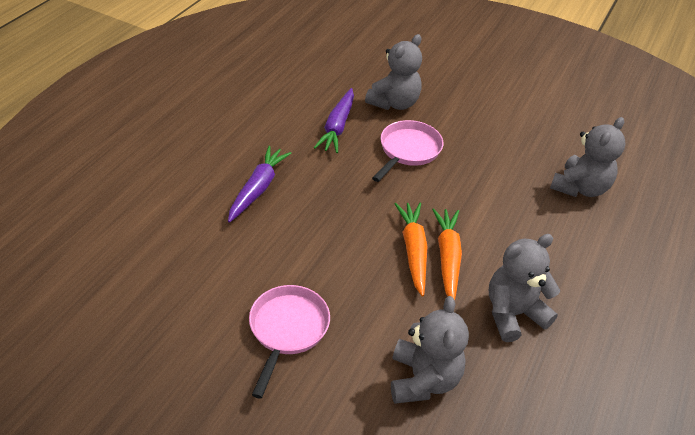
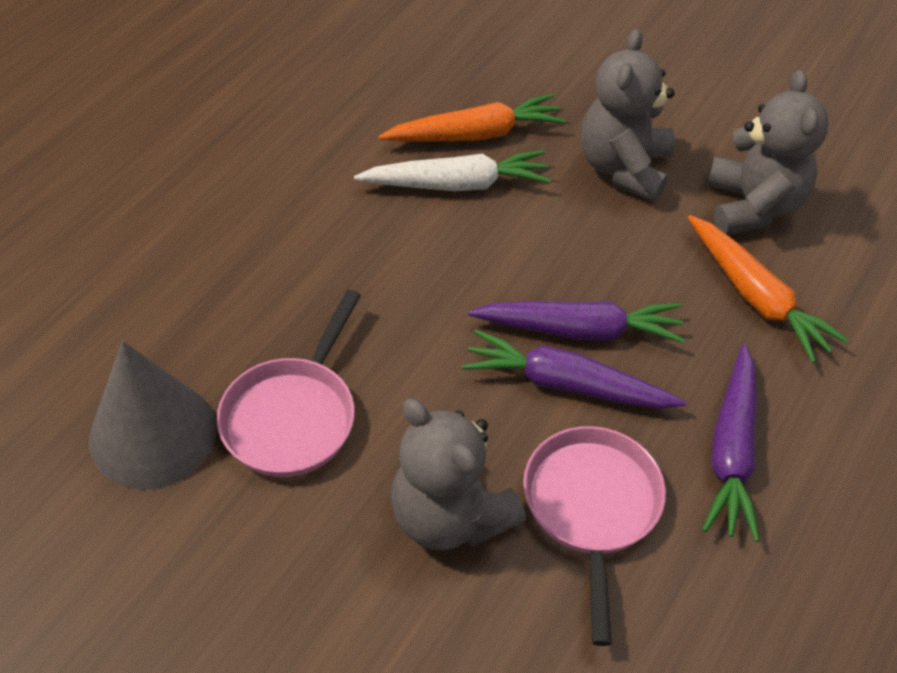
grey cone: none = 0 -> [89,341,217,489] = 1
grey teddy bear: [365,34,422,110] [391,296,469,404] [489,234,560,342] [550,117,625,197] = 4 -> [391,398,526,551] [581,29,675,202] [707,70,829,235] = 3
purple carrot: [228,146,291,223] [314,88,354,153] = 2 -> [462,329,687,409] [468,301,685,343] [702,344,760,542] = 3
white carrot: none = 0 -> [354,150,551,191] = 1

